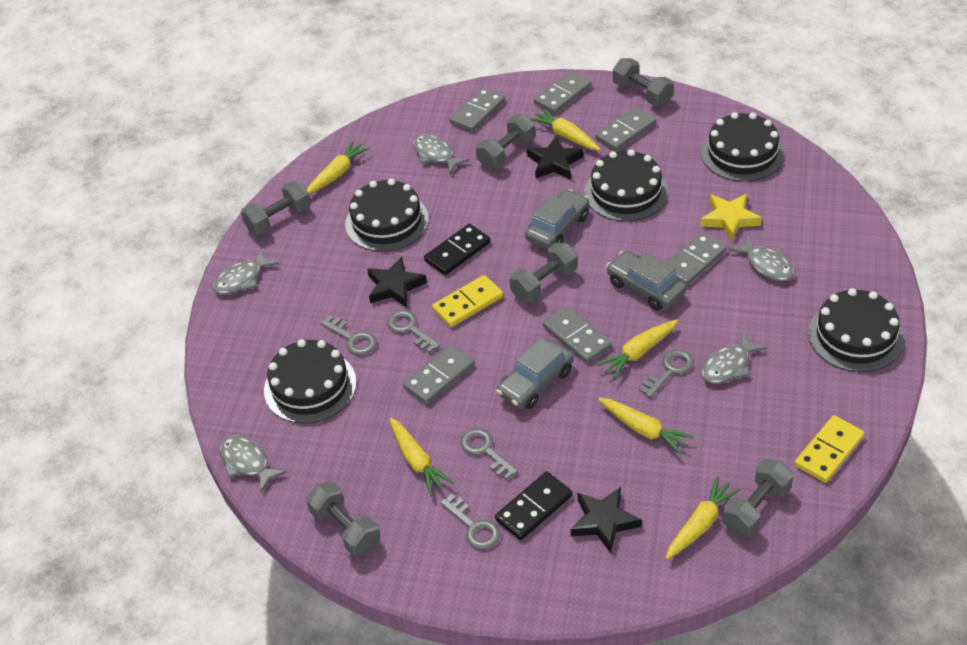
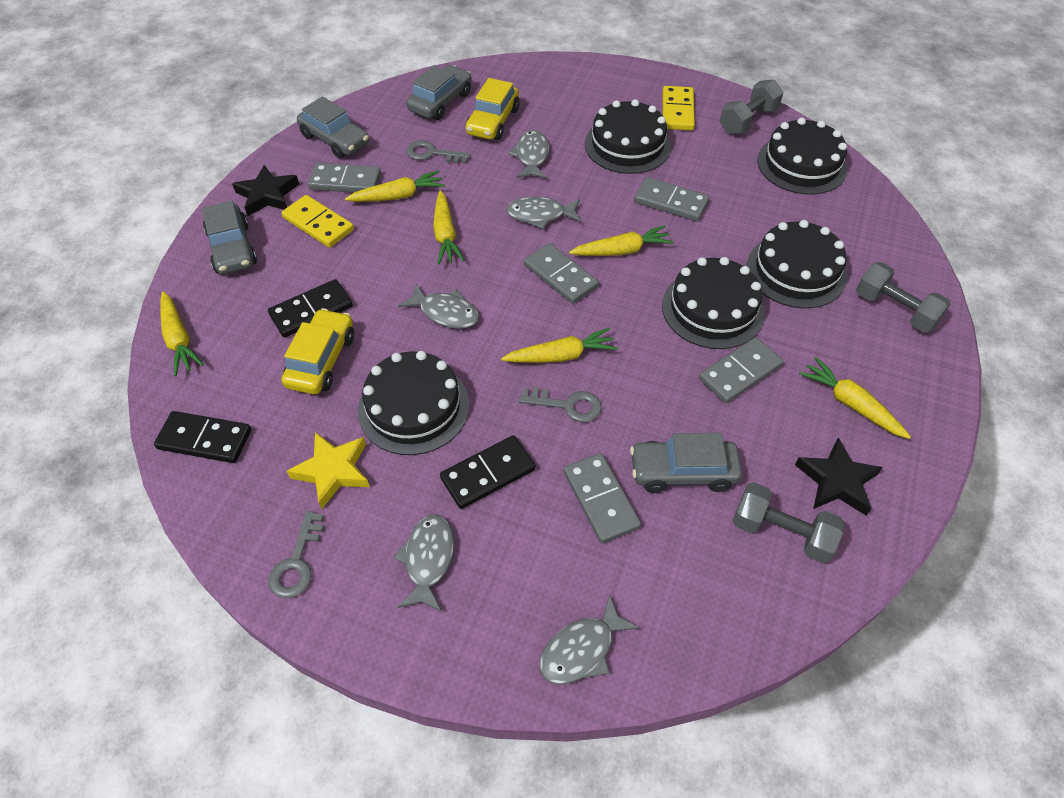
black domino: [424,224,491,275] [495,472,573,540] = 2 -> [154,411,251,463] [268,279,353,338] [440,435,536,509] = 3
black star: [367,257,427,307] [527,136,583,179] [571,487,642,553] = 3 -> [232,165,299,216] [795,437,883,515] = 2
grey car: [496,338,574,409] [525,189,589,249] [606,251,686,310] = 3 -> [202,201,257,274] [297,96,369,158] [407,65,472,120] [630,433,742,493] = 4
grey domino: [403,344,475,404] [449,87,505,132] [534,71,591,114] [543,306,612,364] [595,107,656,151] [666,233,726,286] = 6 -> [308,163,381,193] [524,243,599,304] [564,453,641,543] [634,177,709,221] [699,337,783,403] = 5
grey dumbbell: [241,181,311,235] [306,481,380,556] [476,114,535,168] [509,242,578,302] [613,58,674,106] [722,459,793,537] = 6 -> [720,80,783,134] [733,482,844,563] [856,262,951,332] = 3
grey key: [320,315,377,355] [387,310,440,353] [440,494,500,549] [461,428,518,480] [640,349,694,398] = 5 -> [269,511,324,598] [406,140,471,164] [519,387,602,422] = 3
yellow car: none = 0 -> [281,308,354,394] [465,78,520,140] = 2

